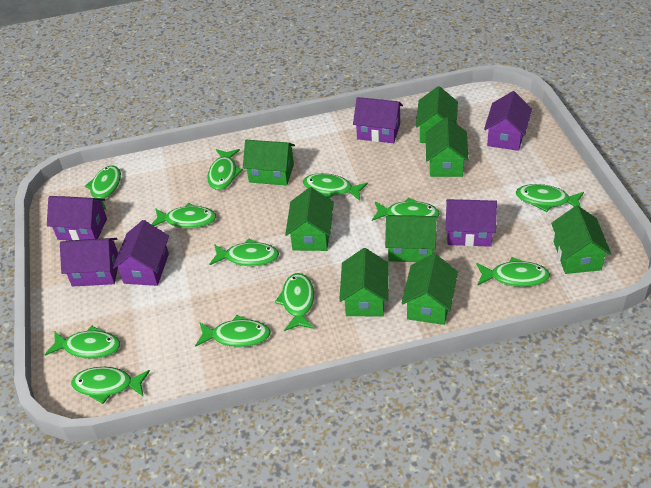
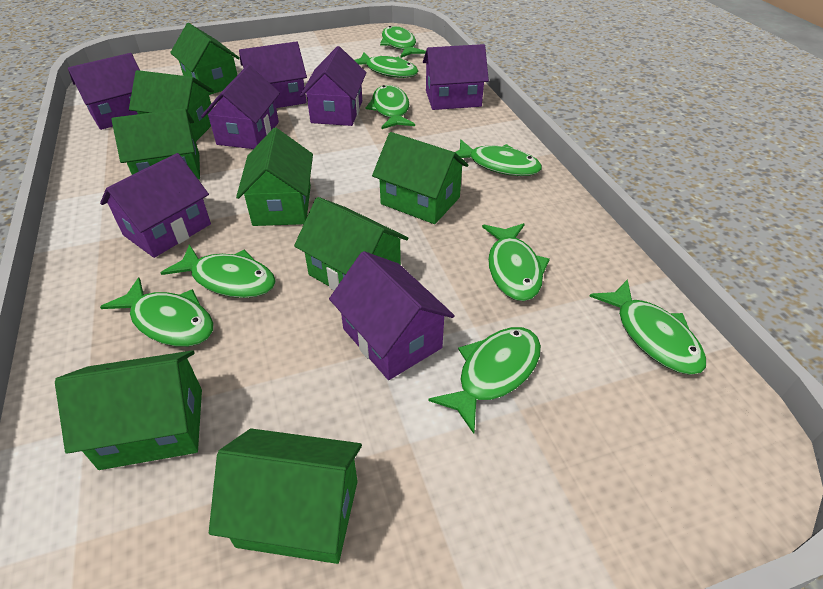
green fish: [45,326,120,359] [71,367,150,404] [85,165,121,210] [151,203,216,228] [195,315,271,347] [207,149,243,190] [209,238,279,266] [275,273,314,331] [303,173,368,201] [372,198,440,221] [476,257,550,287] [516,184,584,212] = 12 -> [100,277,214,347] [161,244,276,298] [354,52,418,78] [365,85,415,129] [380,26,426,58] [428,327,541,434] [455,139,542,176] [482,223,550,301] [589,279,706,375] = 9
purple house: [47,196,107,241] [60,238,118,287] [112,220,169,286] [353,97,403,143] [446,199,497,247] [484,91,532,151] = 6 -> [68,53,140,130] [100,153,211,258] [201,65,280,149] [239,41,307,108] [300,46,367,126] [329,251,455,380] [423,44,489,110] = 7

